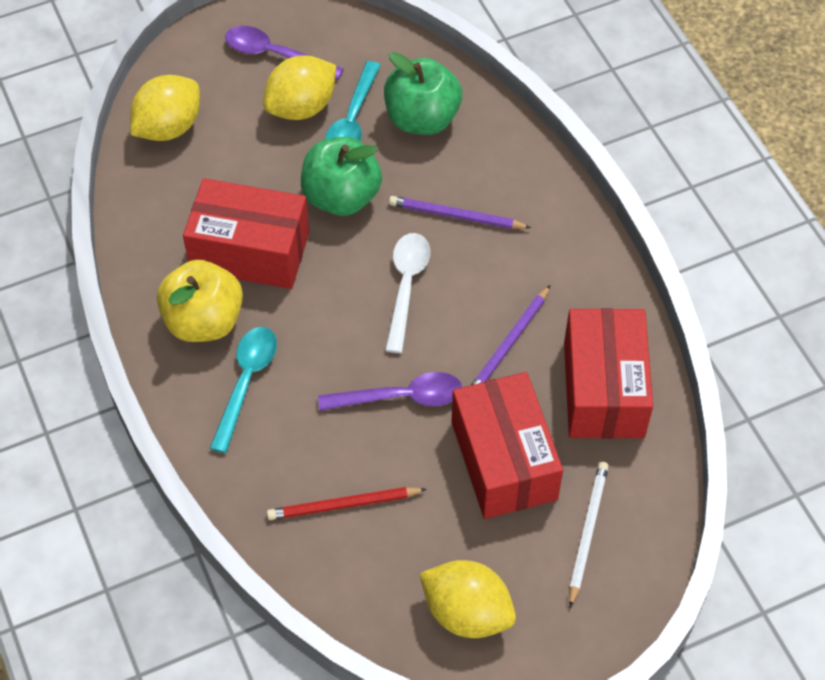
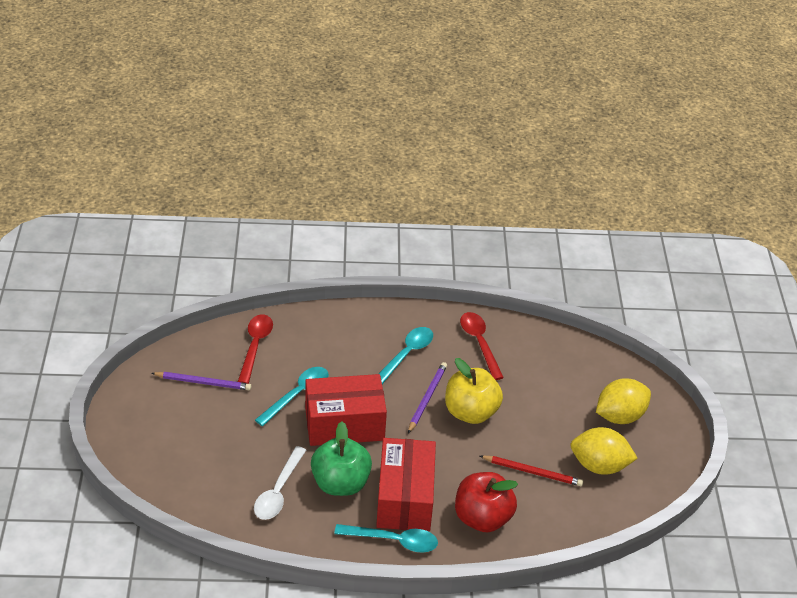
green apple: [301,137,382,216] [384,52,462,135] = 2 -> [311,421,372,496] = 1
purple spoon: [225,26,344,80] [318,372,462,411] = 2 -> none = 0
red apple: none = 0 -> [455,472,518,533] = 1
red box: [183,178,309,289] [451,372,563,519] [564,308,653,439] = 3 -> [305,374,387,446] [376,438,436,532] = 2
red spoon: none = 0 -> [238,314,273,384] [460,312,504,380] = 2
turquoise spoon: [210,327,277,453] [325,61,381,141] = 2 -> [255,367,329,426] [334,524,438,553] [379,327,433,384] = 3
white pencil: [569,462,609,608] = 1 -> none = 0
yellow lemon: [130,75,200,141] [263,56,336,120] [419,560,516,638] = 3 -> [570,427,638,475] [596,378,651,424] = 2

